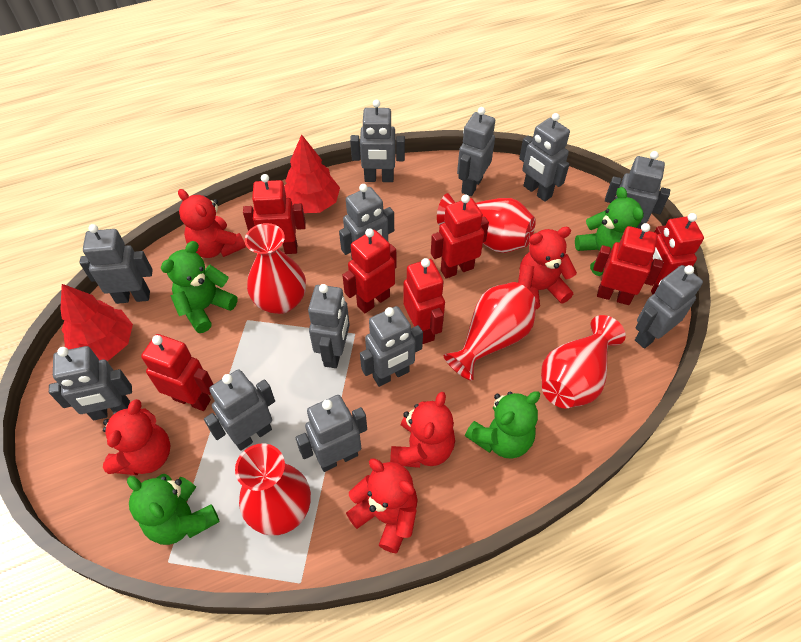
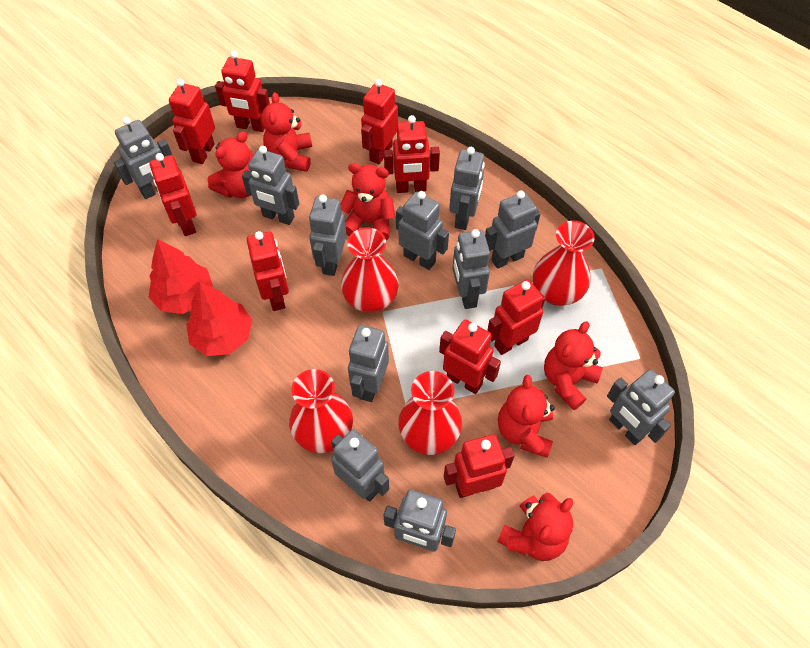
green teddy bear: [127,474,220,545] [161,241,238,333] [465,391,540,459] [575,187,644,276] = 4 -> none = 0
grey robot: [49,346,132,420] [79,224,153,304] [204,369,275,451] [296,395,367,472] [308,284,350,368] [339,184,394,260] [350,99,405,182] [360,306,423,387] [457,107,495,196] [519,113,570,202] [605,151,670,229] [635,265,703,349] = 12 -> [114,117,172,199] [242,146,299,225] [309,194,347,276] [331,429,389,502] [348,325,389,402] [384,490,456,551] [396,191,449,270] [449,147,485,230] [452,229,490,309] [485,190,540,269] [607,369,675,445] = 11
red robot: [141,334,213,411] [243,174,306,254] [342,228,396,313] [403,258,445,344] [431,195,489,279] [593,223,664,305] [651,213,704,295] = 7 -> [150,153,197,236] [169,79,215,164] [215,51,270,132] [247,231,289,311] [361,79,398,164] [384,115,440,193] [439,320,501,394] [444,434,514,498] [487,279,545,355] = 9
red teddy bear: [103,399,170,475] [178,189,246,258] [346,459,417,553] [390,392,455,468] [518,227,577,310] = 5 -> [208,131,254,198] [261,92,312,172] [340,163,395,240] [497,493,573,561] [498,375,555,458] [544,321,603,410] = 6
red vase: [235,443,311,536] [245,223,306,314] [437,193,536,253] [443,282,536,381] [541,315,626,409] = 5 -> [289,369,353,453] [341,228,399,313] [398,371,462,455] [533,221,595,306] = 4

